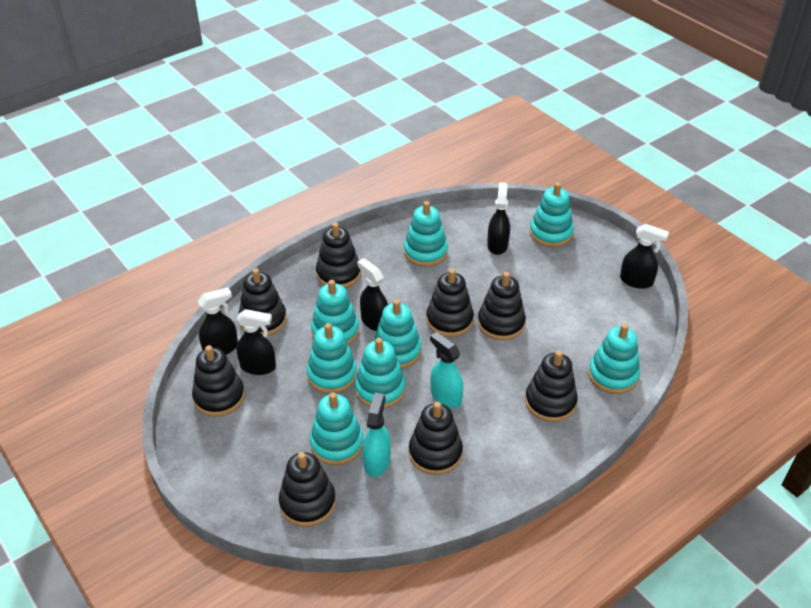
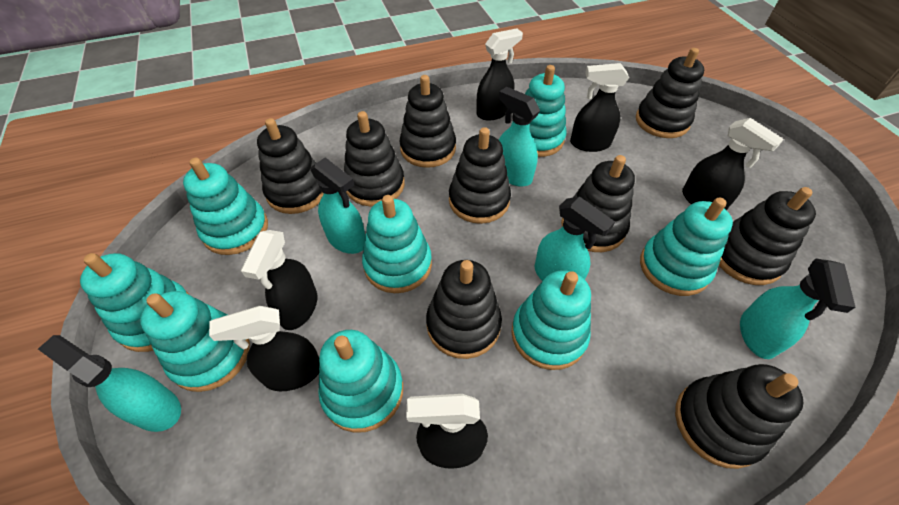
black spray bottle: [197,288,238,355] [236,309,276,375] [357,258,388,331] [487,182,510,255] [620,224,669,289] = 5 -> [209,306,320,391] [241,230,317,330] [406,394,488,469] [476,28,523,121] [570,63,629,152] [682,118,784,210] = 6
black stacking toy: [192,345,245,417] [238,268,287,336] [279,452,336,527] [316,223,361,288] [409,402,463,475] [426,269,474,337] [478,272,526,340] [525,350,578,422] = 8 -> [257,118,324,214] [344,111,405,207] [399,75,456,168] [426,260,502,359] [449,127,511,224] [561,155,635,252] [636,48,704,138] [675,364,803,469] [719,187,816,285] = 9
turquoise spray bottle: [362,393,391,477] [430,332,463,408] = 2 -> [38,335,181,432] [311,157,365,254] [499,87,540,187] [534,196,615,281] [740,259,855,359] = 5

